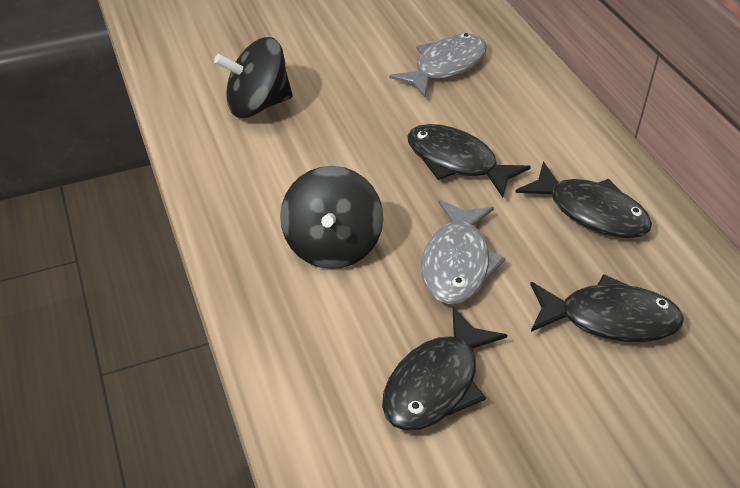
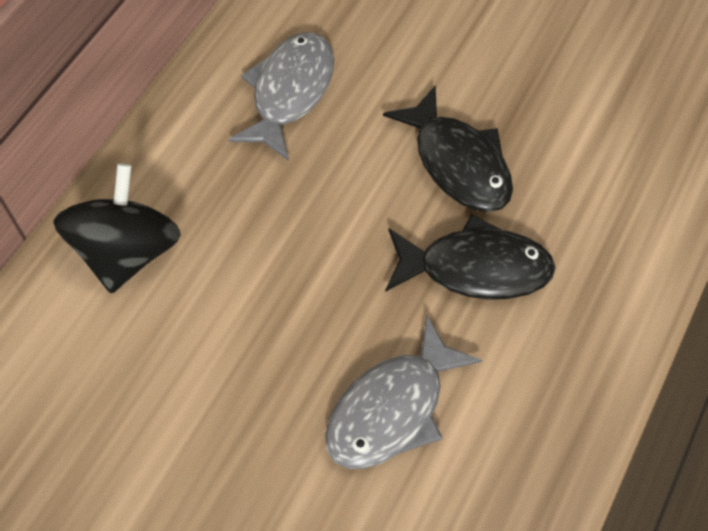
black fish: [382,307,507,431] [407,124,531,198] [515,161,652,238] [530,274,684,342] = 4 -> [383,85,513,212] [385,214,556,300] = 2
black spinning top: [214,37,293,118] [280,166,383,269] = 2 -> [53,164,181,293] = 1

